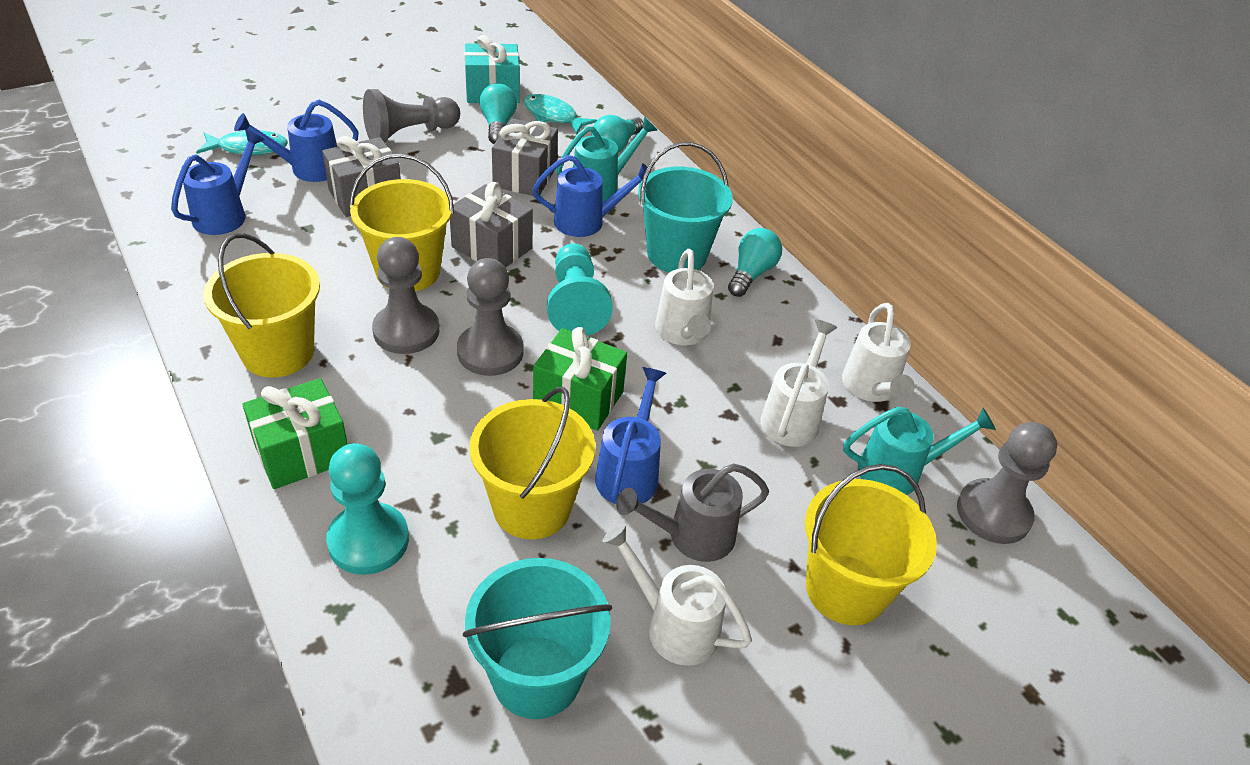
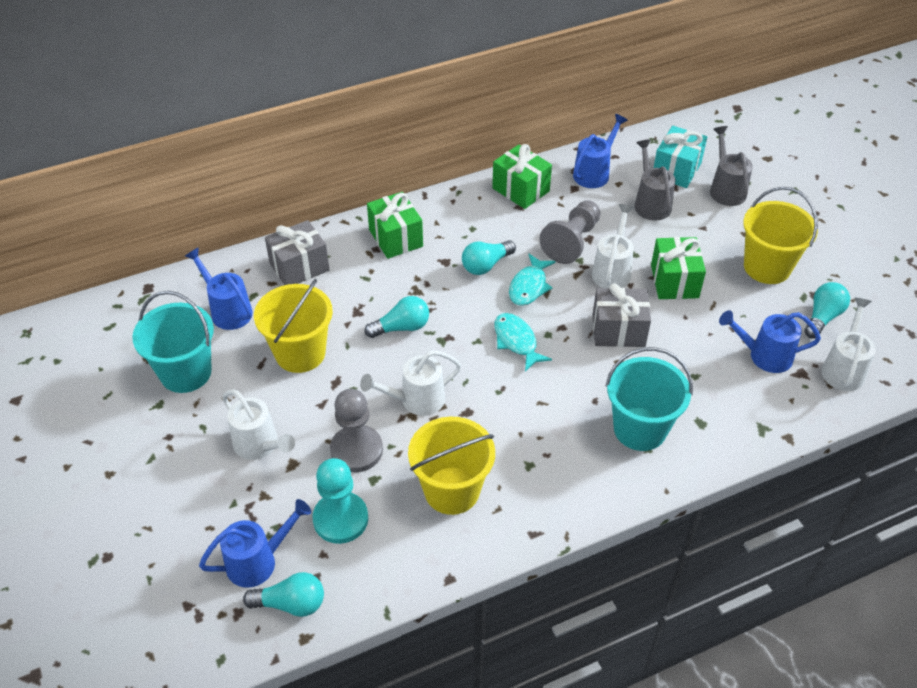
green gift: [242,378,348,489] [533,327,627,431] = 2 -> [367,192,423,259] [492,144,552,209] [651,237,706,299] = 3
grey gift: [322,136,401,217] [450,182,533,267] [492,119,558,196] = 3 -> [265,220,329,285] [593,283,651,347] = 2
grey pawn: [363,89,460,143] [372,237,439,354] [457,258,524,376] [957,422,1057,544] = 4 -> [330,389,383,472] [539,200,601,264] = 2
grey watering can: [616,463,769,562] = 1 -> [635,139,675,221] [710,126,753,206] = 2
turquoise light bulb: [479,83,517,144] [591,115,643,153] [728,228,782,297] = 3 -> [243,572,324,617] [365,296,429,338] [462,240,516,275] [805,282,850,339] = 4
turquoise pawn: [326,443,409,575] [547,244,613,336] = 2 -> [312,458,368,544] = 1
turquoise watering can: [556,117,657,202] [843,407,996,495] = 2 -> none = 0
yellow bucket: [204,233,320,378] [349,154,454,291] [469,387,595,539] [805,464,937,625] = 4 -> [254,279,333,373] [408,417,495,515] [743,187,818,284] = 3

